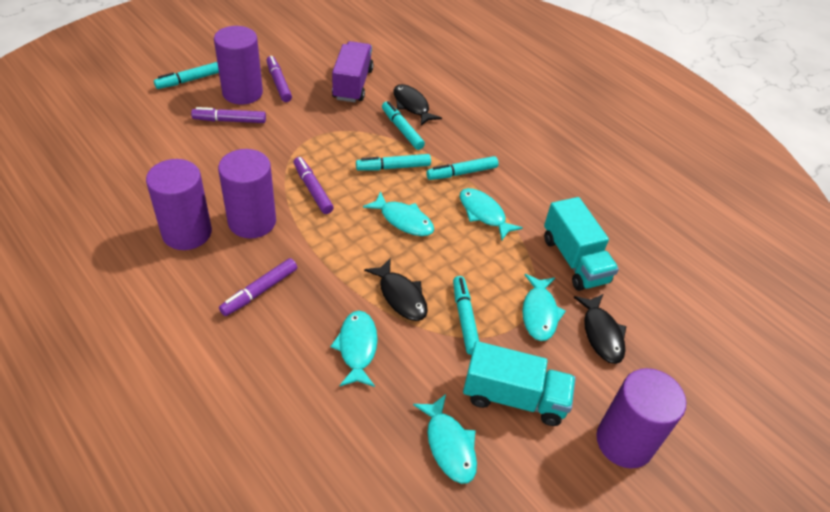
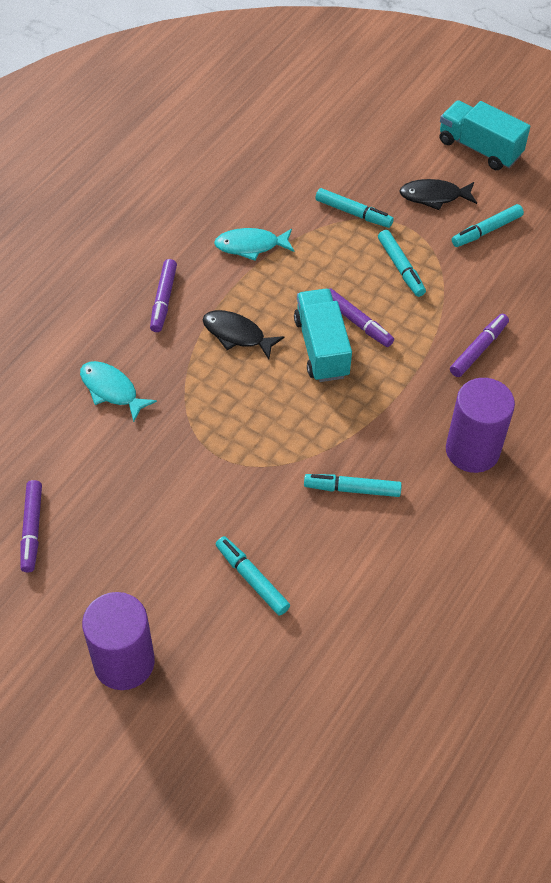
black fish: [364,258,428,321] [393,84,442,126] [574,294,627,364] = 3 -> [203,310,284,359] [399,179,477,210] = 2
purple cylinder: [146,159,212,250] [214,26,263,105] [218,149,276,238] [596,368,686,468] = 4 -> [82,592,155,690] [446,378,515,473] = 2
purple truck: [332,41,374,102] = 1 -> none = 0
turquoise fish: [330,311,378,387] [363,191,434,236] [413,394,477,484] [459,188,523,240] [522,274,566,341] = 5 -> [80,361,157,422] [214,228,295,261] = 2

